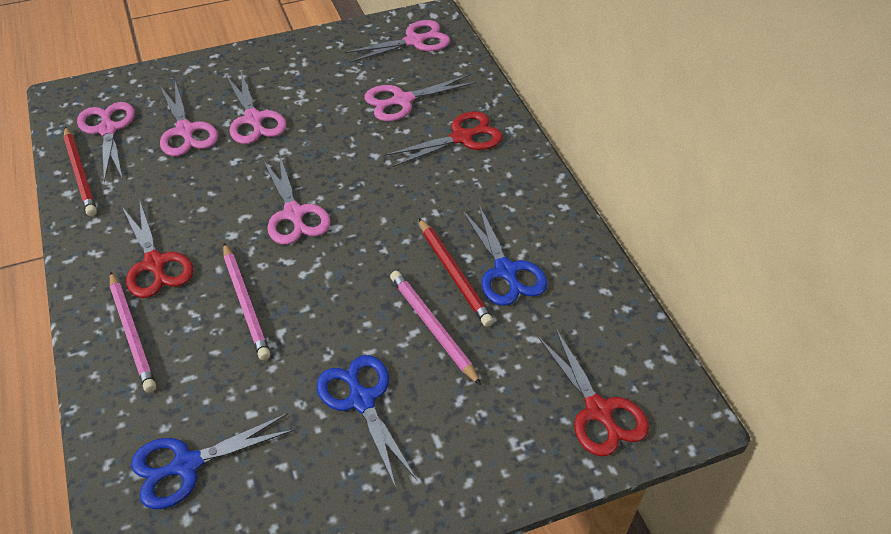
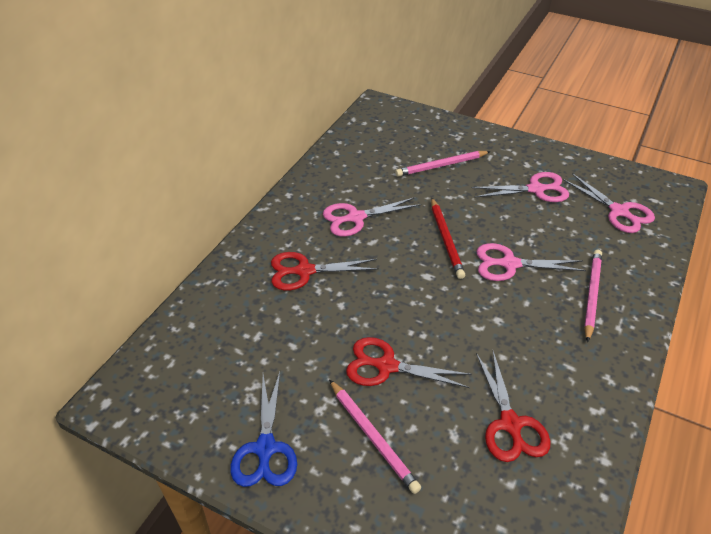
blue scissors: [131,413,295,509] [317,355,417,488] [462,205,547,306] = 3 -> [230,372,297,487] = 1
pink scissors: [77,102,135,182] [160,82,218,156] [226,72,287,144] [263,156,330,245] [344,20,450,63] [364,75,476,121] = 6 -> [323,197,421,237] [471,172,569,202] [476,243,586,281] [563,173,655,233] = 4
red pencil: [64,127,97,216] [419,218,494,327] = 2 -> [431,198,465,279] = 1

